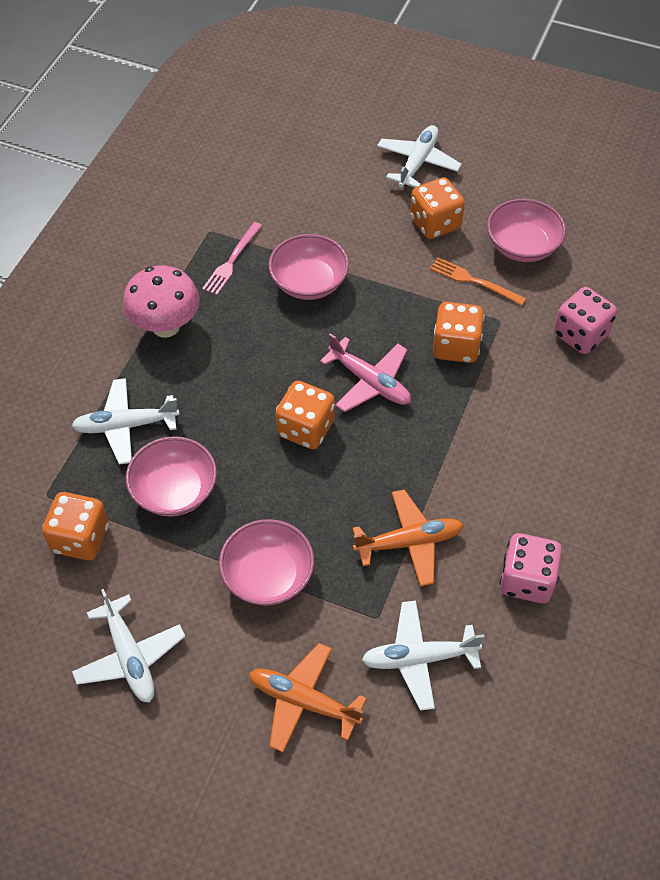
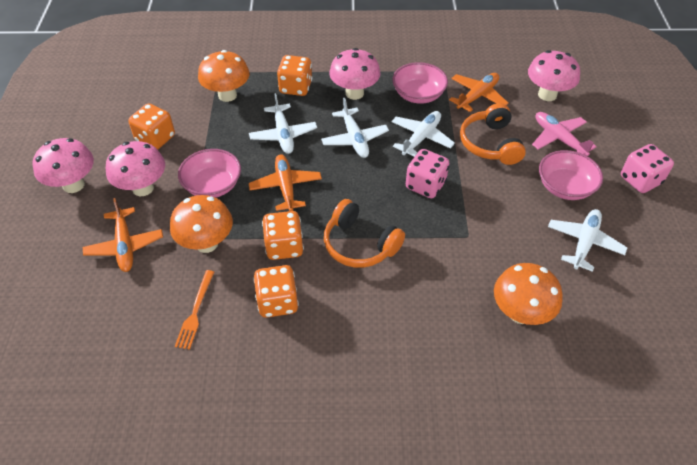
orange headphones: none = 0 -> [324,199,405,268] [460,103,526,165] = 2
orange mushroom: none = 0 -> [170,195,233,253] [198,50,249,102] [494,263,563,325] = 3
orange plane: [249,643,367,752] [353,489,464,587] = 2 -> [83,198,163,272] [249,154,322,211] [449,73,509,112] = 3
pink bowl: [126,436,217,517] [219,519,314,606] [268,234,349,300] [487,199,566,262] = 4 -> [178,149,241,198] [392,62,448,104] [539,150,603,200] = 3
pink fork: [202,222,262,295] = 1 -> none = 0
pink mushroom: [123,265,200,338] = 1 -> [33,138,94,193] [106,141,165,196] [329,48,380,100] [528,50,580,101] = 4

